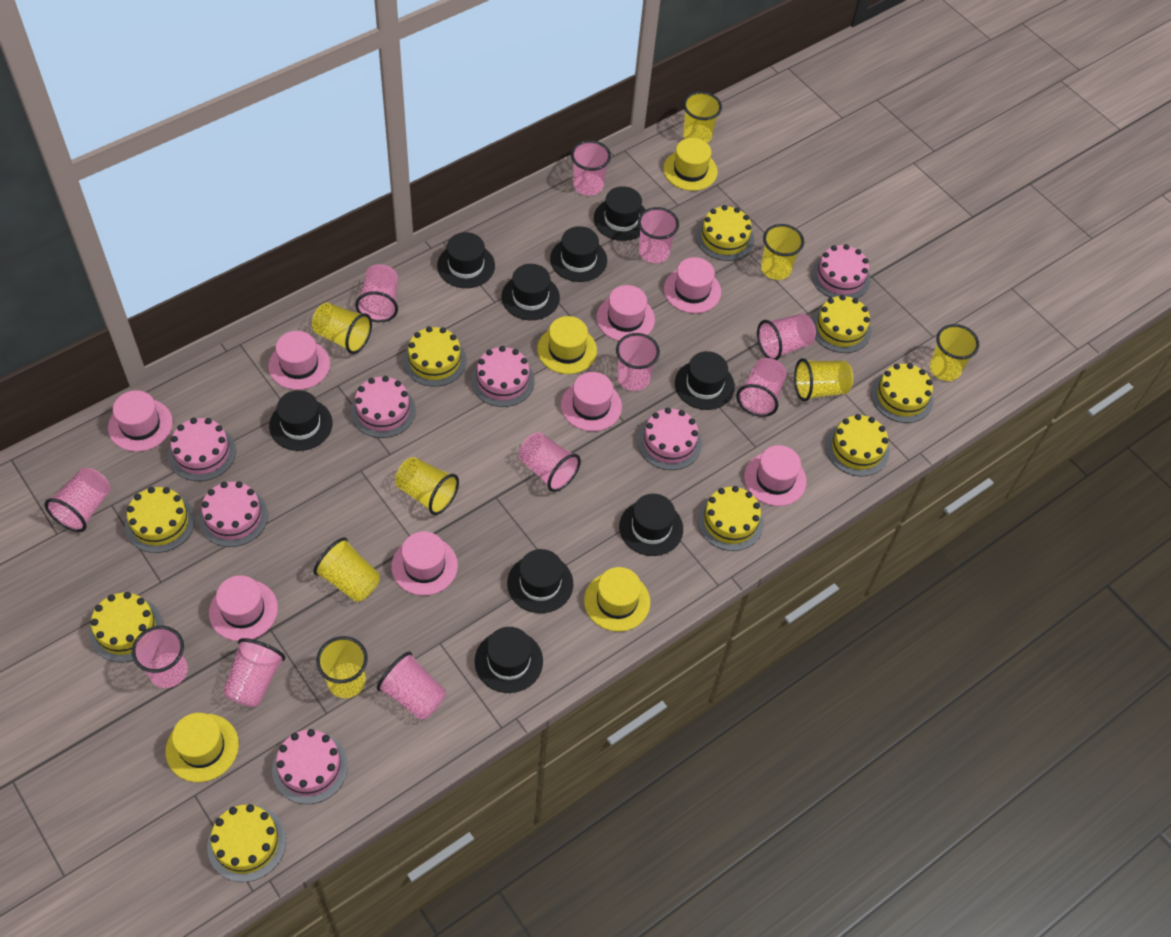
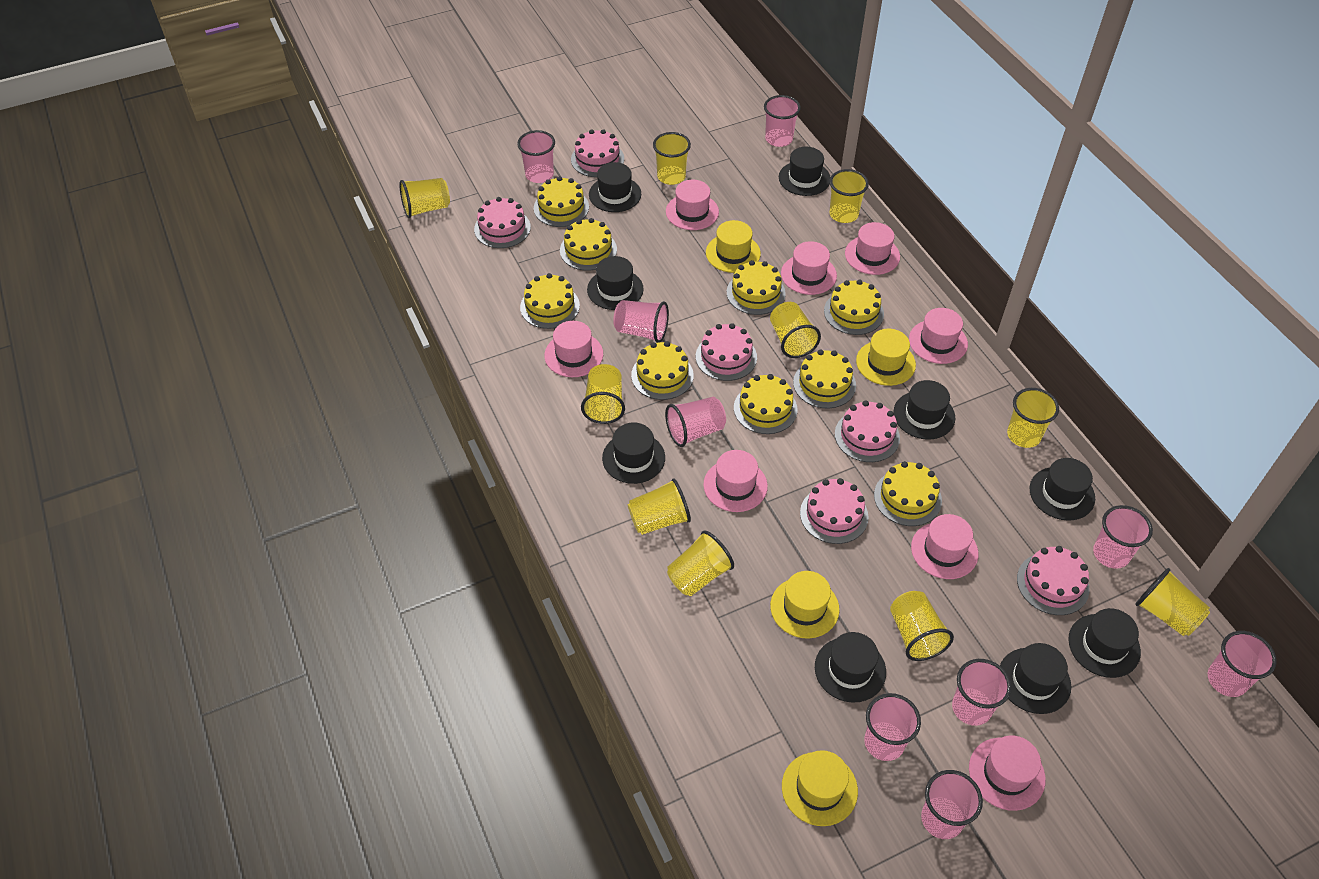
pink cake: [168,418,236,481] [199,481,268,547] [272,729,348,804] [351,376,416,438] [471,346,535,407] [637,408,702,470] [811,244,871,298] = 7 -> [474,197,531,248] [571,129,624,177] [696,323,757,381] [800,478,869,544] [835,400,900,462] [1017,546,1089,615] = 6
pink cup: [45,468,111,532] [132,626,188,688] [223,638,285,707] [355,264,398,322] [377,652,446,720] [519,432,581,492] [571,140,611,196] [616,333,660,391] [638,207,679,263] [736,358,787,417] [757,313,816,360] = 11 -> [517,130,555,183] [613,300,669,343] [665,397,726,447] [764,95,801,147] [864,693,921,761] [921,770,983,839] [952,659,1011,726] [1093,505,1153,569] [1208,631,1277,697] = 9
yellow cup: [312,303,372,354] [313,537,380,602] [316,636,368,698] [395,457,459,515] [683,91,722,143] [761,224,804,280] [794,358,853,401] [930,324,979,381] = 8 -> [399,178,450,218] [581,364,625,424] [628,478,691,535] [653,132,691,185] [667,531,734,596] [770,302,821,358] [829,169,869,223] [890,591,954,661] [1007,388,1059,448] [1135,568,1210,636] = 10

